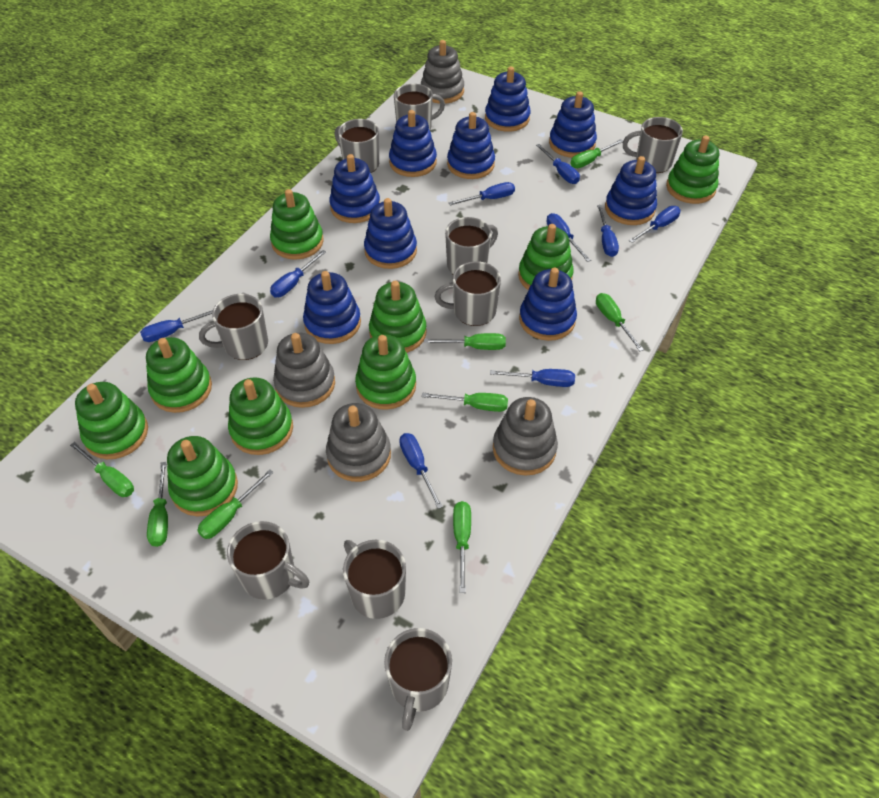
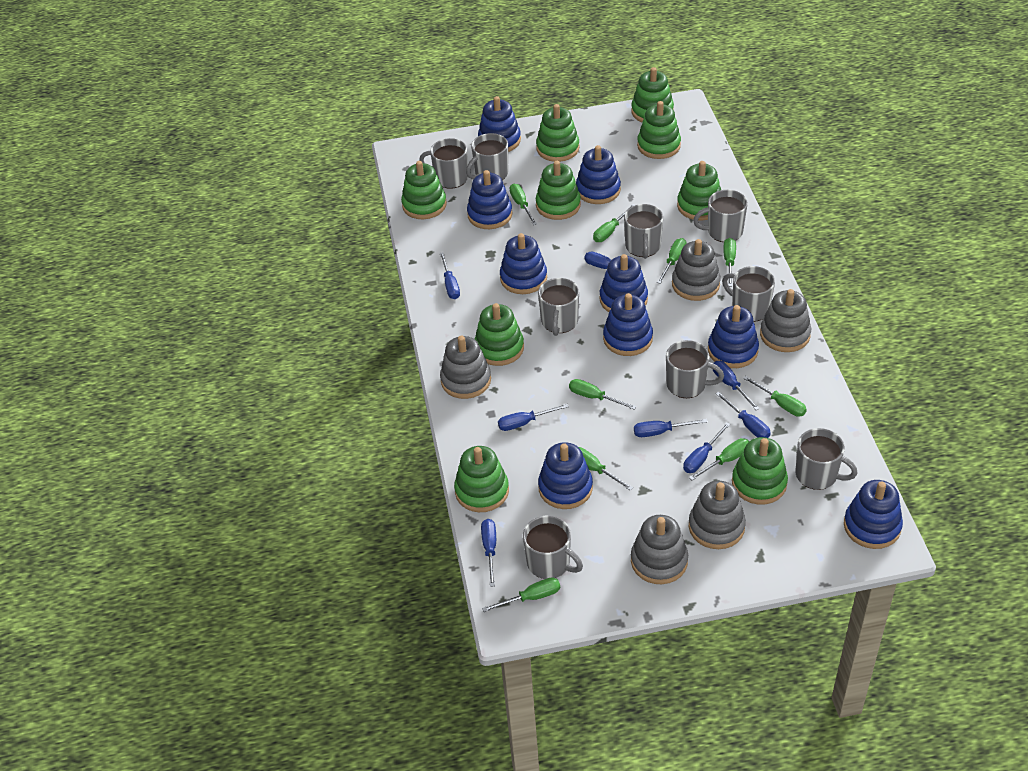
blue screwdriver: [140,310,213,342] [270,250,326,297] [399,433,443,509] [449,182,515,205] [490,369,575,387] [536,144,580,184] [547,213,591,262] [597,205,619,257] [629,206,680,243] = 9 -> [440,252,460,299] [481,519,496,587] [498,404,569,431] [584,252,646,278] [634,419,708,437] [683,422,731,473] [713,361,760,410] [716,392,771,438] = 8
green screwdriver: [70,442,134,497] [147,462,168,547] [197,469,274,539] [422,393,508,412] [424,333,506,350] [453,501,471,593] [570,139,623,168] [596,293,644,351] = 8 -> [482,577,560,612] [509,184,537,225] [569,379,636,410] [579,447,633,491] [593,204,635,242] [657,238,687,284] [689,438,749,480] [723,238,736,286] [743,376,807,417] = 9
grey stacking toy: [273,333,335,408] [326,403,391,482] [421,40,464,104] [493,397,558,476] = 4 -> [440,336,491,399] [631,515,688,584] [672,239,720,301] [689,481,746,549] [760,289,811,352] = 5

